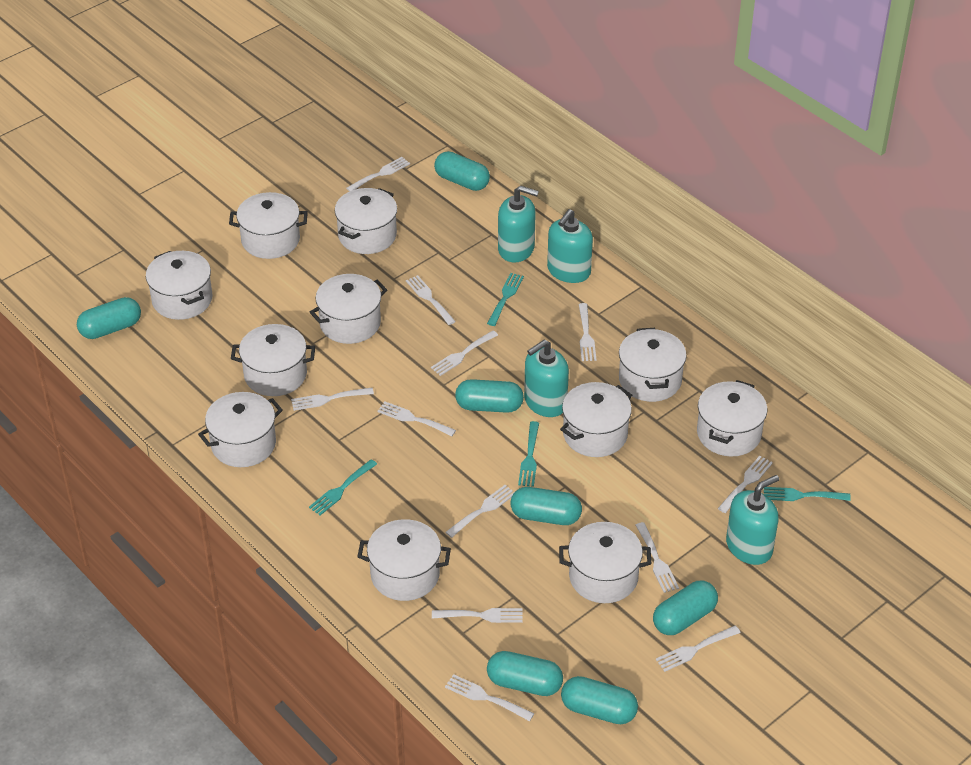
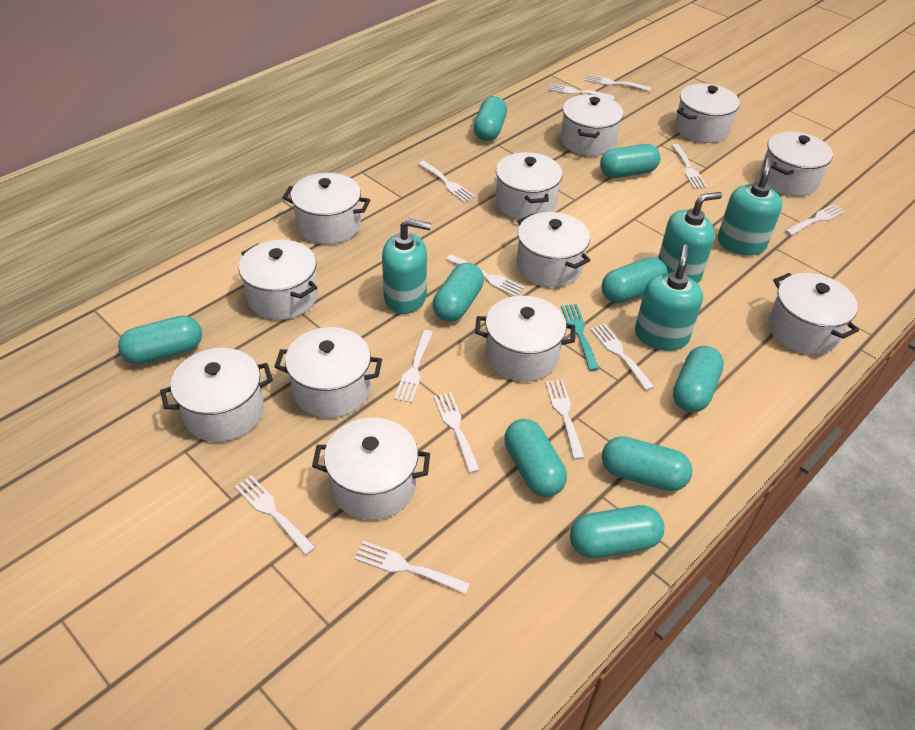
turquoise capsule: [77,297,141,339] [434,151,490,191] [455,379,524,413] [487,651,563,696] [511,487,582,525] [561,676,638,724] [653,581,718,635] = 7 -> [118,315,202,365] [433,262,484,322] [474,96,507,141] [504,419,567,497] [570,505,664,558] [600,144,660,178] [602,257,668,303] [602,436,693,491] [673,346,724,412] = 9
turquoise fork: [309,459,377,516] [487,273,524,326] [518,421,539,487] [764,487,851,501] = 4 -> [561,304,599,371] = 1
white pot: [146,251,212,320] [198,392,283,467] [229,192,308,259] [231,324,315,396] [310,274,387,344] [335,188,397,254] [357,519,451,601] [559,522,652,603] [560,382,632,457] [619,328,687,402] [697,380,767,457] = 11 -> [160,348,273,442] [239,240,318,320] [274,327,382,418] [282,173,370,244] [312,418,430,520] [475,296,575,382] [495,152,562,220] [517,212,591,287] [560,94,623,156] [675,83,740,143] [760,132,833,196] [768,273,859,355] = 12

